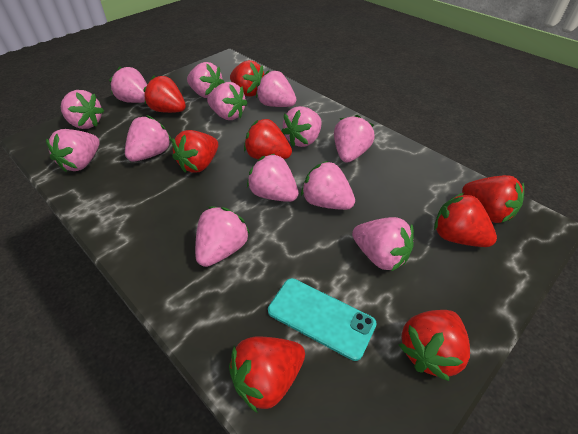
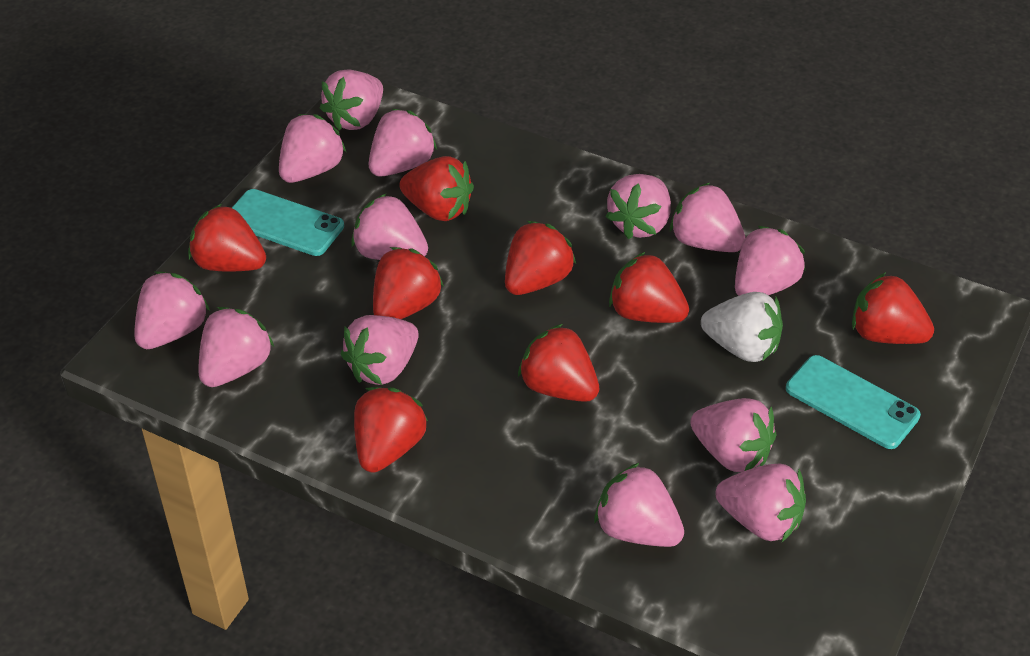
turquoise phone: [268,278,377,361] = 1 -> [232,189,344,256] [786,355,921,449] = 2
white strawberry: none = 0 -> [701,292,783,362] = 1

